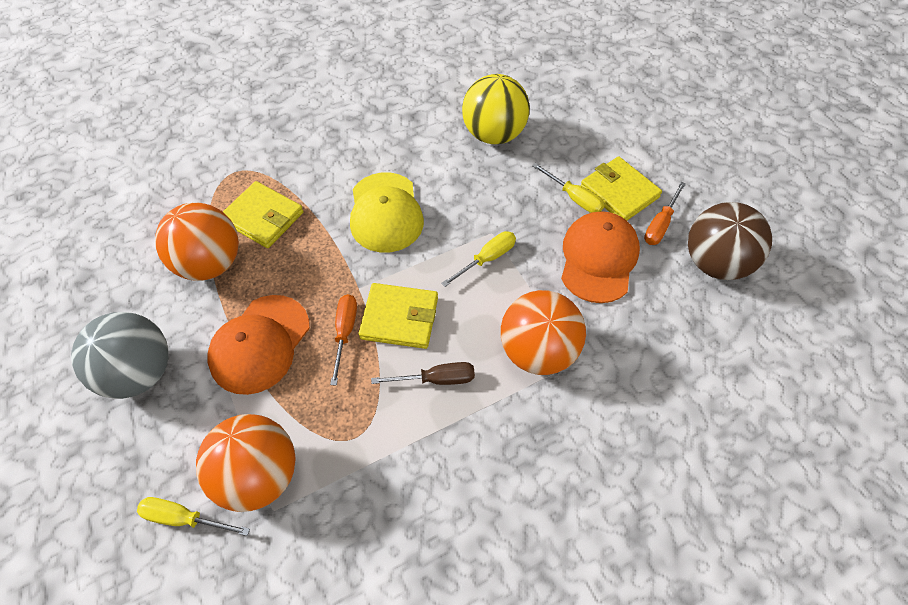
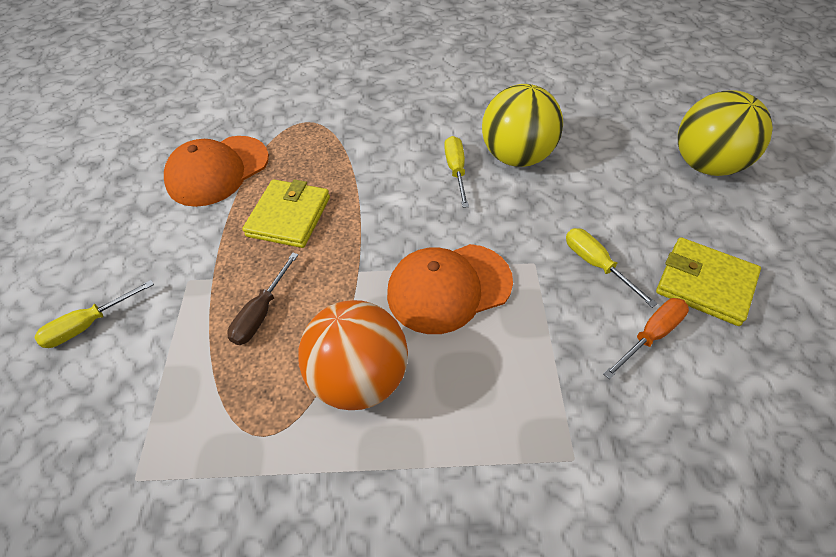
brown ball: [688,202,772,280] = 1 -> none = 0
grey ball: [71,312,168,399] = 1 -> none = 0
orange ball: [155,203,239,281] [196,414,296,512] [501,290,586,375] = 3 -> [298,300,408,410] = 1
orange screwdriver: [330,294,357,386] [644,182,686,245] = 2 -> [603,298,689,379] = 1
yellow ball: [462,74,530,144] = 1 -> [482,84,563,167] [678,90,773,176] = 2
yellow cap: [350,172,424,253] = 1 -> none = 0
yellow wallet: [223,181,304,248] [359,283,438,349] [580,156,662,221] = 3 -> [242,179,330,248] [656,237,761,326] = 2

